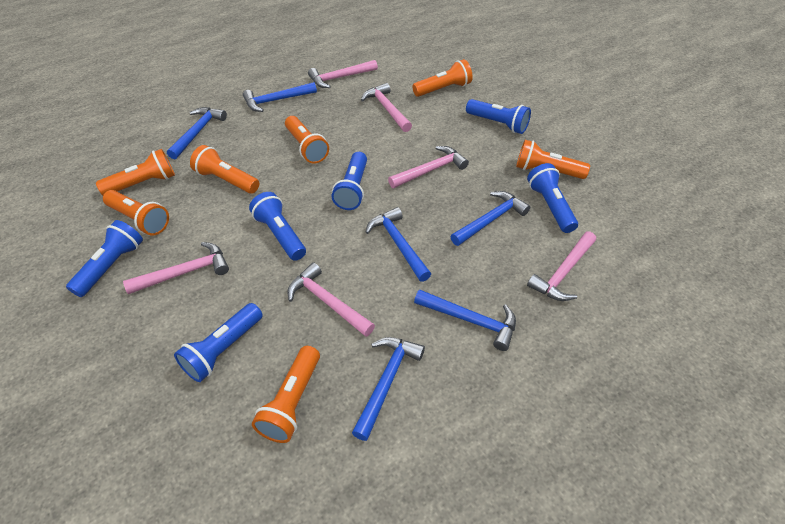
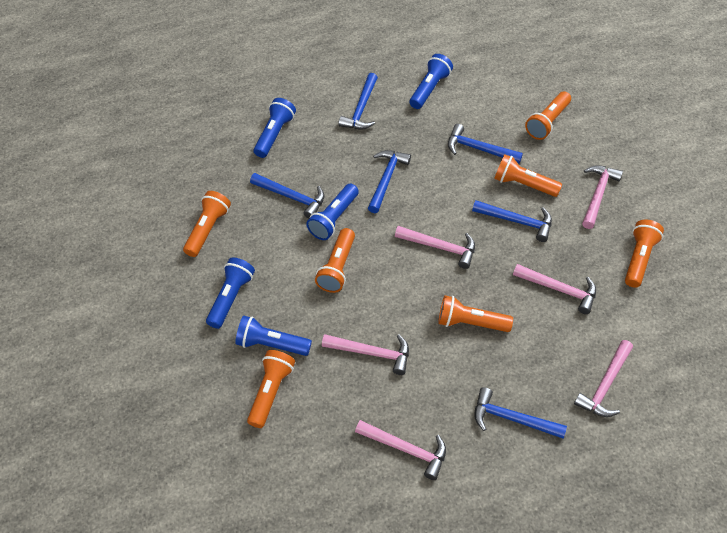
blue flashlight: [66,220,143,297] [174,303,263,382] [249,192,306,261] [332,152,367,210] [466,99,531,134] [527,163,578,233] = 6 -> [206,257,255,329] [235,316,312,356] [253,98,296,158] [306,184,359,240] [409,54,453,109] = 5

